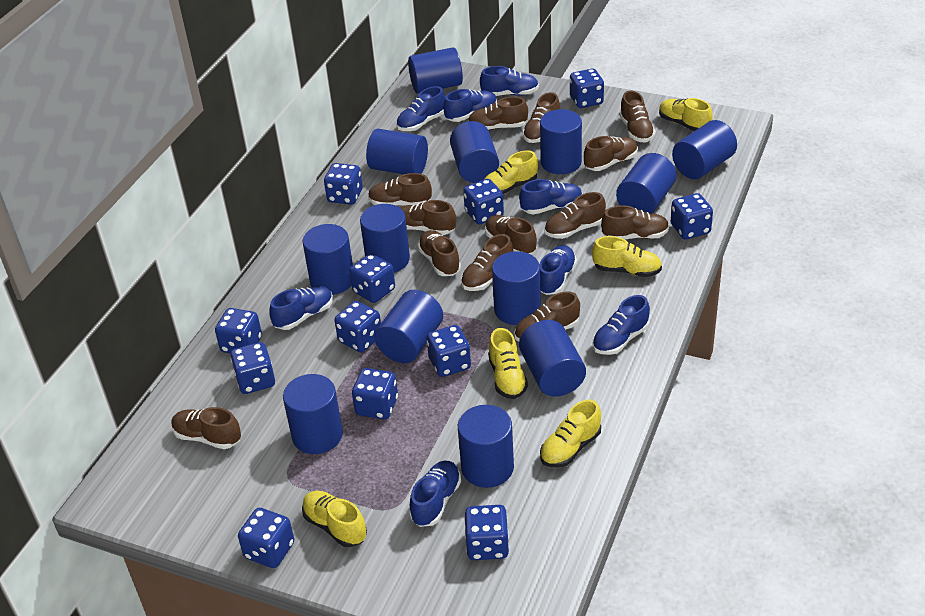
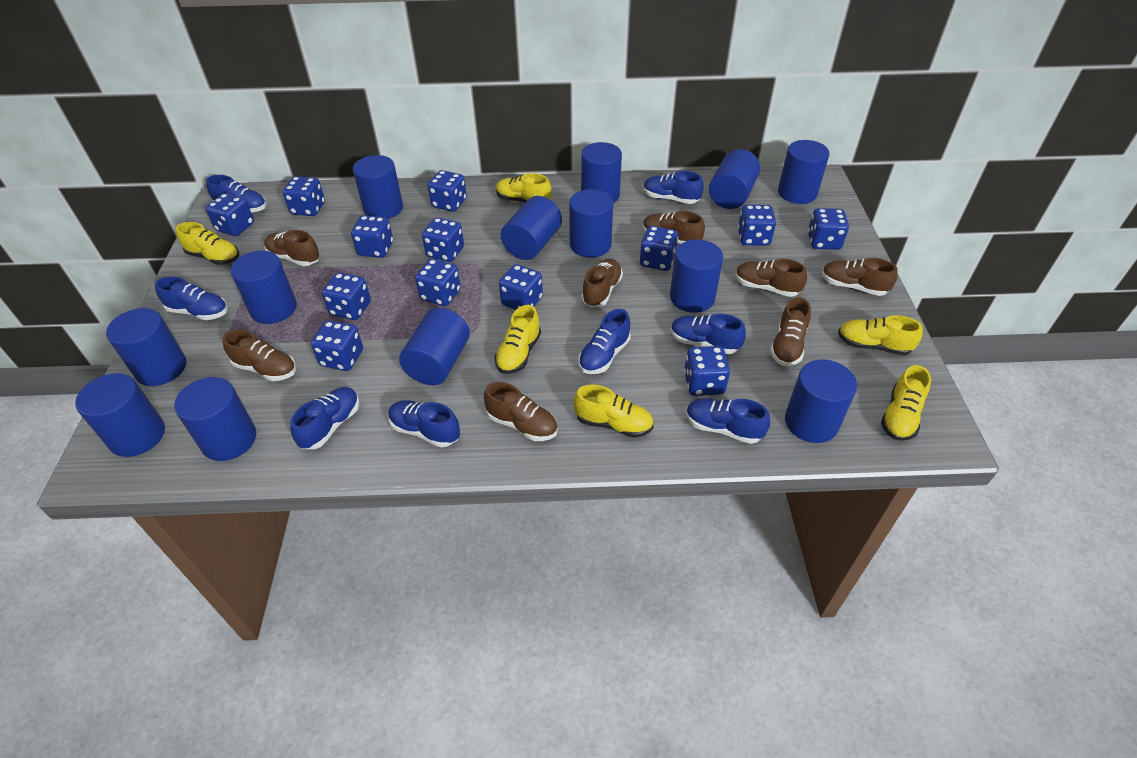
blue dice: [215,308,262,354] [230,342,275,394] [238,508,294,568] [324,163,363,205] [334,301,381,353] [350,253,395,303] [352,368,398,419] [426,325,471,377] [463,179,504,224] [464,505,509,560] [570,69,604,108] [671,193,713,239] = 12 -> [205,193,254,236] [283,176,325,216] [311,320,363,371] [322,272,371,320] [351,215,393,258] [415,259,461,306] [422,217,464,262] [428,170,467,212] [499,264,543,310] [640,226,678,271] [684,346,730,396] [738,205,776,246] [808,208,849,250] = 13
brown shoe: [171,407,241,449] [368,173,432,206] [400,200,456,235] [418,230,461,276] [461,234,513,291] [468,97,528,130] [485,215,537,254] [514,292,580,342] [523,92,560,143] [544,192,606,239] [584,136,638,171] [601,205,669,240] [620,91,655,142] = 13 -> [223,330,296,381] [264,230,320,266] [484,382,558,441] [581,259,623,307] [643,211,705,244] [735,259,807,297] [770,297,811,366] [822,258,898,296] = 8

